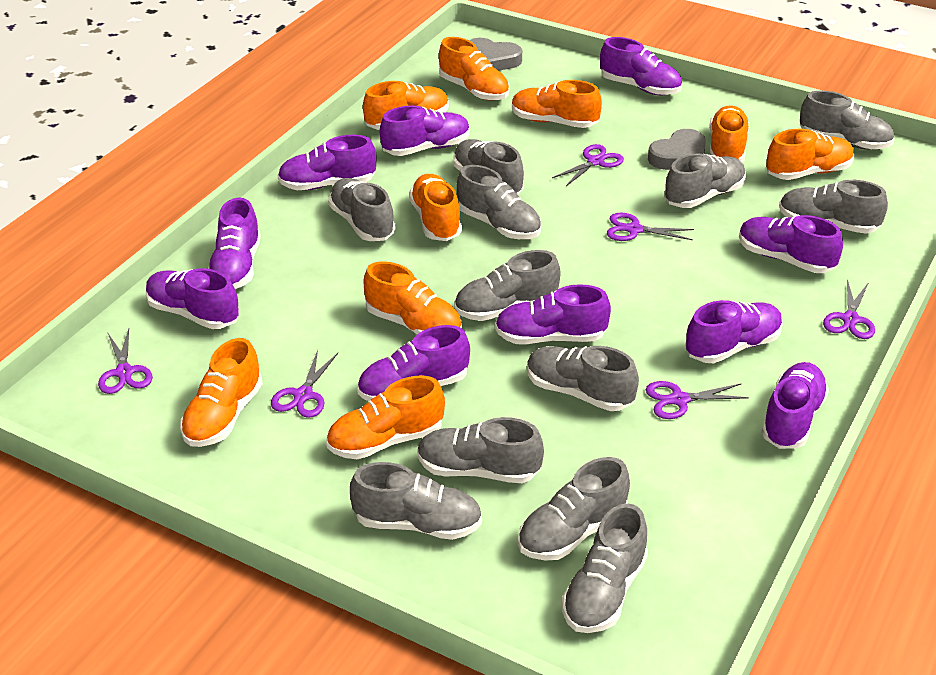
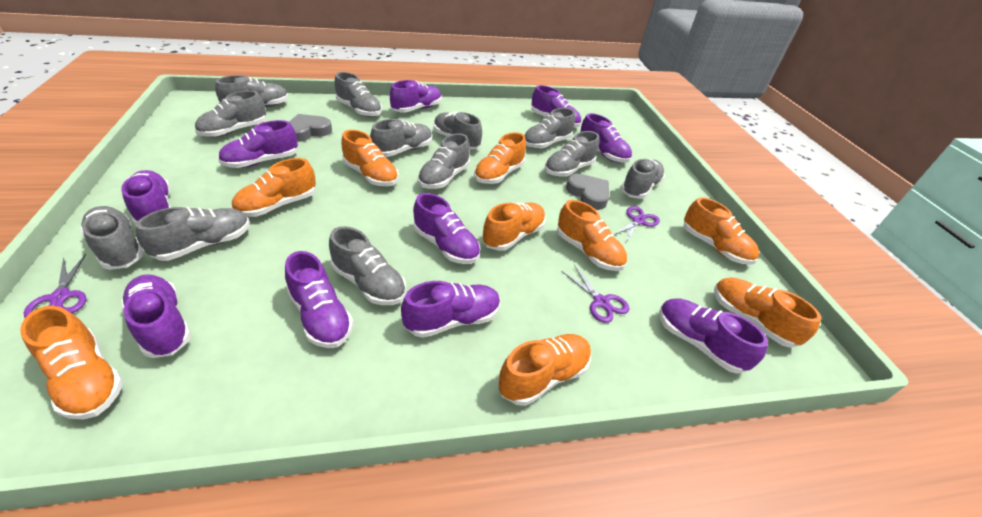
purple scissors: [98,329,153,394] [271,350,338,418] [552,144,624,186] [607,213,694,241] [646,381,749,419] [823,279,875,339] = 6 -> [23,254,86,317] [561,265,630,323] [613,206,660,243] = 3

